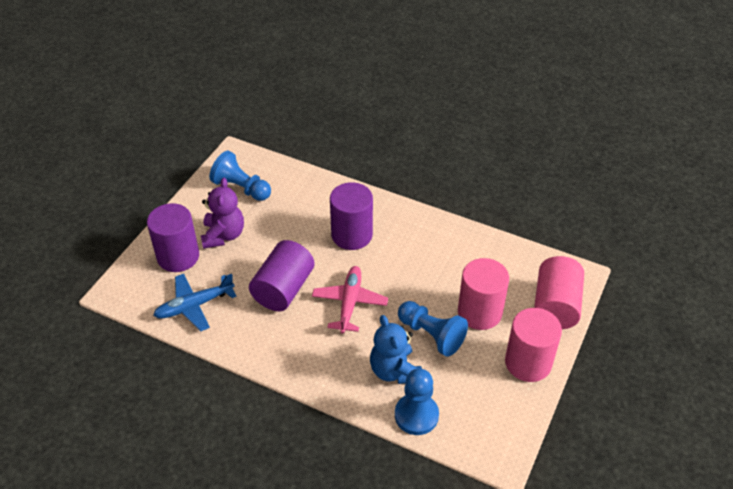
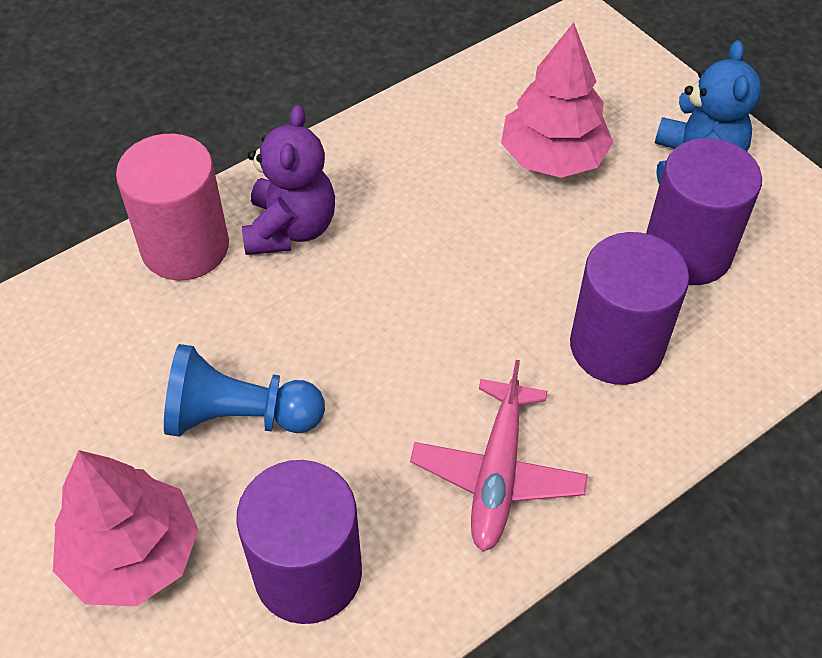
blue pawn: [209,151,271,201] [395,369,439,435] [398,301,468,357] = 3 -> [164,344,325,437] = 1
blue plane: [153,274,237,331] = 1 -> none = 0
pink cylinder: [458,258,509,330] [505,308,562,382] [534,256,584,329] = 3 -> [116,134,229,280] = 1
pink tree: none = 0 -> [53,450,199,606] [501,22,613,178] = 2

